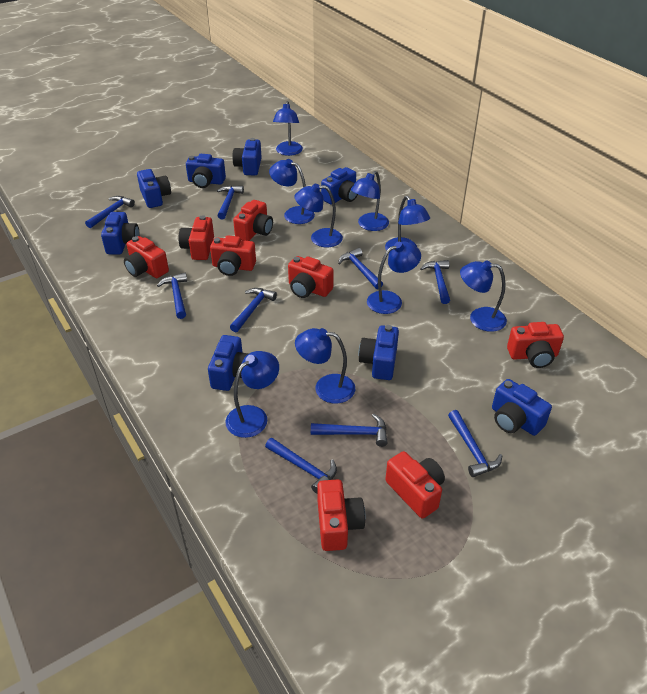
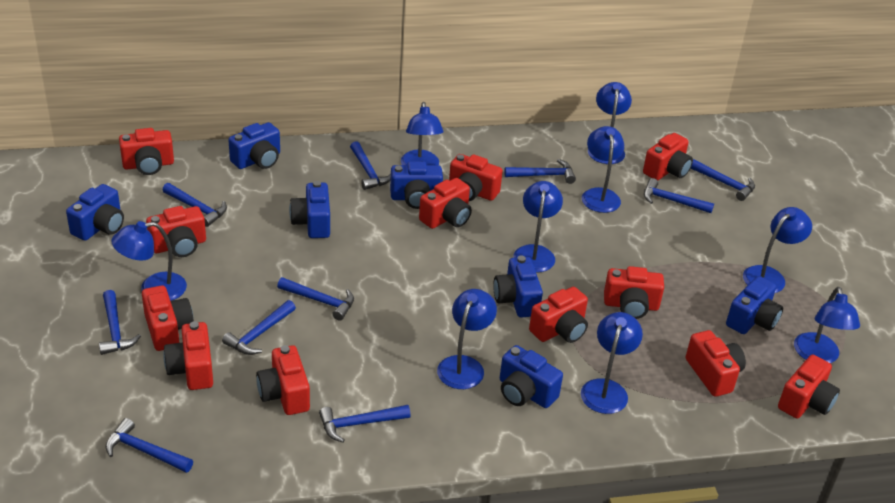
blue camera: [101,212,140,254] [137,169,171,208] [186,154,226,188] [208,335,249,391] [232,138,262,175] [321,167,358,205] [359,325,399,380] [492,379,552,436] = 8 -> [66,184,124,241] [229,122,280,169] [289,181,330,238] [390,161,443,209] [493,255,543,318] [500,345,563,408] [726,276,783,334] = 7
blue hammer: [85,196,135,228] [157,273,187,319] [217,185,244,219] [230,288,277,332] [265,438,337,494] [311,414,388,447] [338,248,383,289] [420,260,450,304] [448,410,502,477] = 9 -> [99,290,141,355] [105,418,193,473] [163,183,227,227] [222,300,296,355] [277,277,354,321] [319,405,411,443] [350,141,391,190] [504,159,576,184] [644,178,714,213] [690,159,755,201] = 10
red camera: [124,236,169,278] [179,215,214,260] [210,236,256,276] [233,200,273,241] [288,256,334,298] [317,479,365,551] [385,451,445,518] [507,322,564,368] = 8 -> [119,128,174,175] [142,285,194,351] [146,206,206,257] [163,321,213,390] [256,345,310,415] [419,178,472,229] [449,154,503,201] [529,287,588,343] [604,266,664,319] [643,133,693,180] [686,330,746,397] [778,355,840,419] = 12

